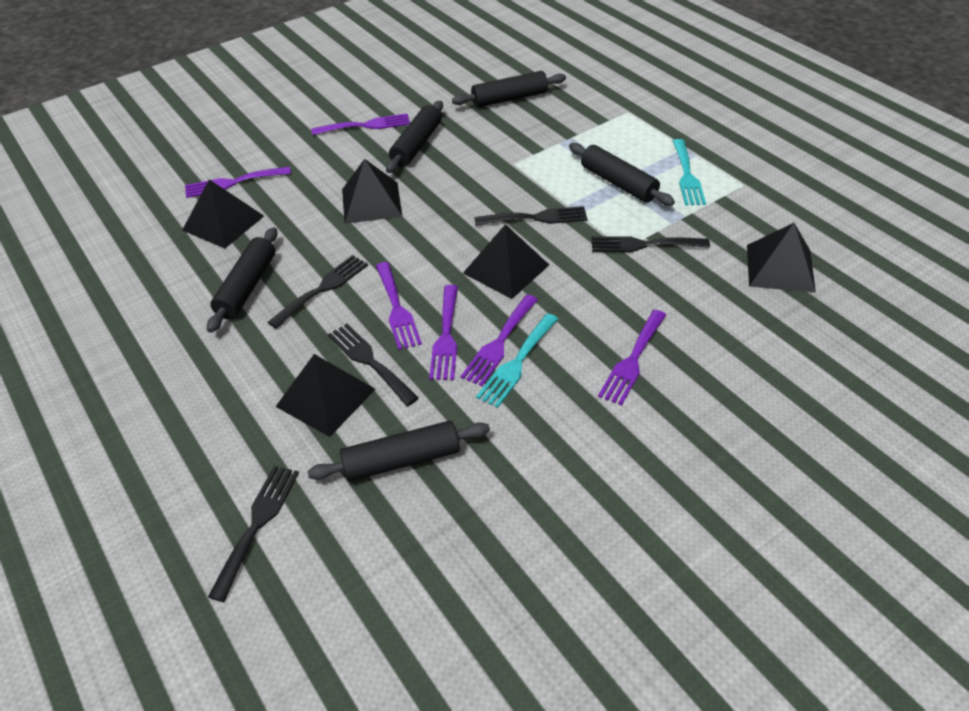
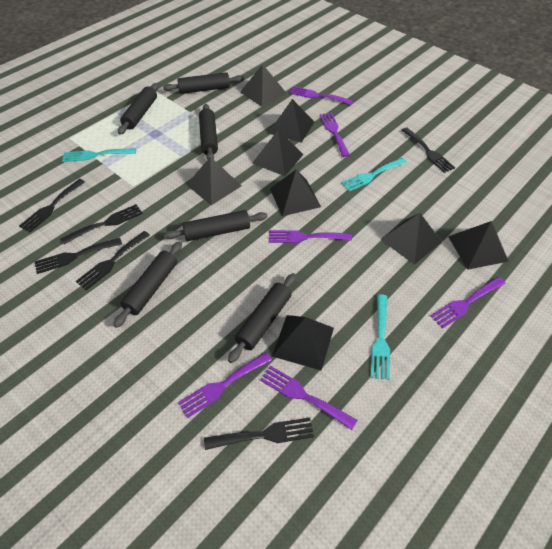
black fork: [208,466,299,602] [267,255,368,329] [327,324,419,406] [474,206,588,225] [591,236,710,252] = 5 -> [19,179,85,233] [35,238,122,274] [61,204,143,244] [76,231,150,291] [204,417,314,450] [401,127,455,173] = 6
black pyramid: [182,180,264,249] [276,354,375,437] [342,159,402,224] [463,224,549,299] [747,223,816,293] = 5 -> [186,157,242,205] [240,64,286,107] [252,130,304,176] [268,99,314,143] [270,169,321,216] [272,315,334,371] [380,213,442,265] [448,221,509,270] = 8
black rolling pin: [207,227,277,333] [307,421,490,481] [386,101,443,173] [452,71,566,108] [569,143,675,206] = 5 -> [113,241,182,328] [118,83,159,135] [163,72,244,94] [164,210,268,241] [199,104,218,160] [228,273,296,363] = 6
turquoise fork: [476,313,558,408] [673,139,706,206] = 2 -> [62,148,136,162] [341,158,407,192] [371,294,390,380] = 3

